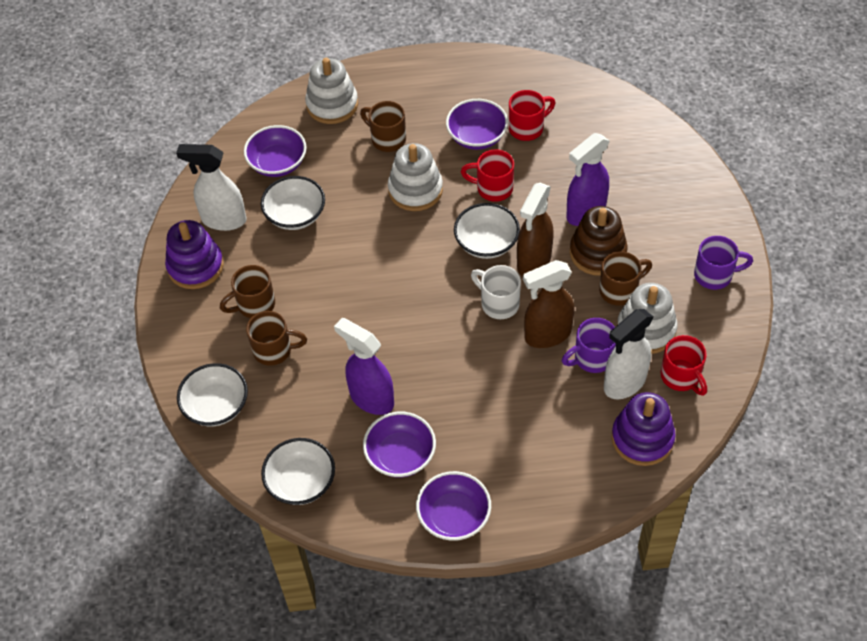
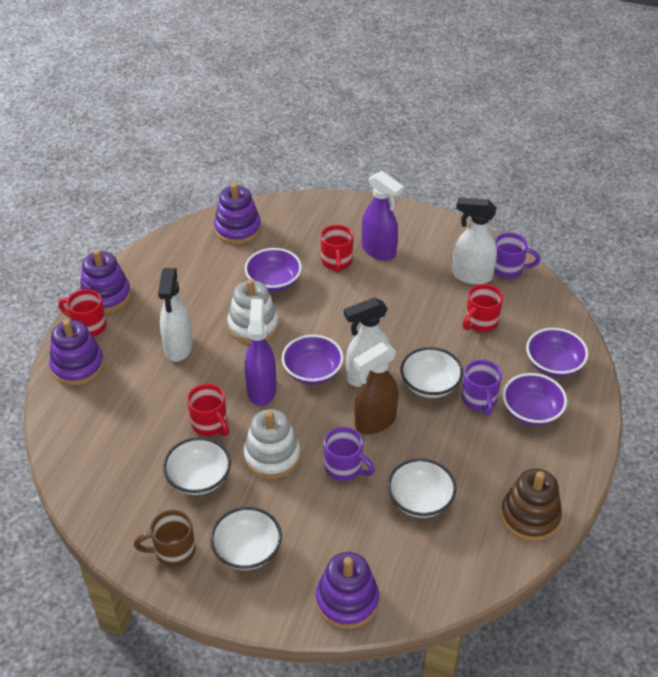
brown mug: [220,265,275,318] [246,311,307,366] [360,101,406,152] [599,251,652,306] = 4 -> [134,510,195,567] = 1
brown spray bottle: [517,183,554,276] [523,260,574,348] = 2 -> [353,342,399,434] = 1
purple mug: [562,318,616,373] [694,236,753,290] = 2 -> [324,427,375,481] [462,360,502,415] [494,232,541,278] = 3
purple stacking toy: [165,220,224,289] [612,392,676,466] = 2 -> [49,320,104,386] [80,249,131,313] [214,183,261,244] [316,552,379,629] = 4
red mug: [461,149,514,202] [509,90,555,141] [661,335,707,396] = 3 -> [58,289,107,337] [187,384,229,436] [321,225,353,273] [463,284,503,332] = 4
white mug: [471,265,521,319] = 1 -> none = 0
white spray bottle: [176,144,246,231] [604,309,653,399] = 2 -> [158,268,193,362] [344,297,391,387] [452,197,497,285] = 3
white stacking toy: [305,58,358,124] [388,143,443,211] [617,283,677,354] = 3 -> [227,279,279,344] [243,409,300,479] = 2

